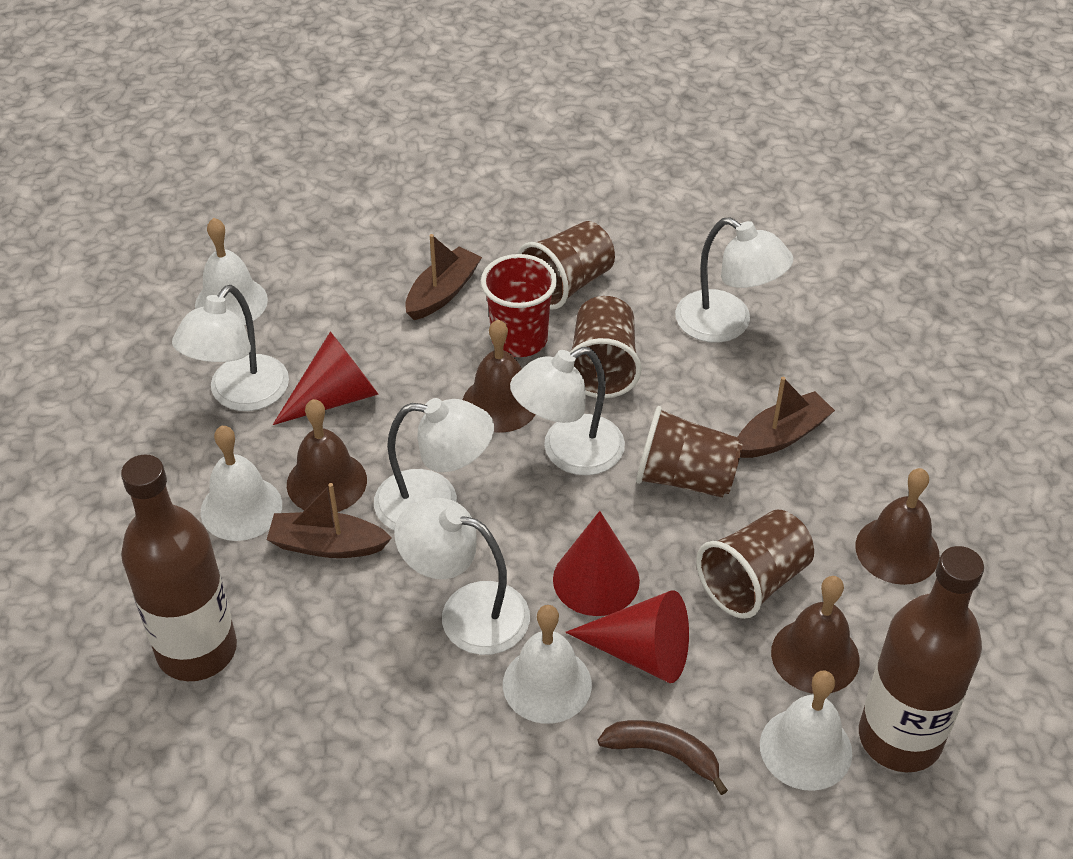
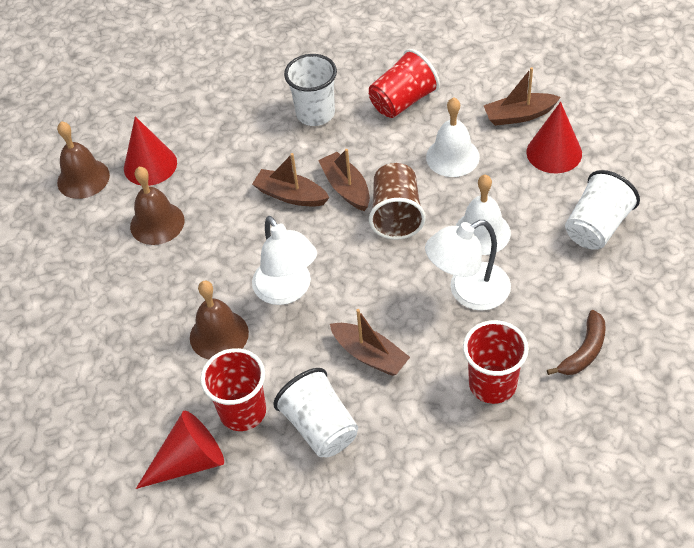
brown bell: [287,399,367,512] [463,320,535,433] [771,576,860,693] [855,468,940,585] = 4 -> [57,121,110,199] [130,167,185,245] [190,281,249,359] = 3
brown boat: [267,483,392,558] [405,234,482,320] [738,377,835,458] = 3 -> [252,153,330,206] [318,149,370,211] [330,309,410,376] [484,67,561,126] = 4
brown bottle: [121,455,237,681] [859,546,984,772] = 2 -> none = 0
brown cup: [517,221,615,310] [571,296,642,398] [636,406,743,498] [697,510,814,619] = 4 -> [369,163,426,240] = 1
red cup: [481,254,557,357] = 1 -> [200,348,266,431] [369,49,440,118] [463,320,529,404] = 3
white bell: [195,218,268,325] [201,426,282,541] [503,605,592,724] [760,671,852,791] = 4 -> [426,97,480,177] [455,175,511,255] = 2
white cup: none = 0 -> [273,368,358,458] [284,54,337,126] [565,170,640,249] = 3
white lamp: [172,285,289,411] [374,398,494,531] [394,498,530,655] [510,347,625,475] [675,218,793,343] = 5 -> [252,216,317,305] [425,220,511,310] = 2

